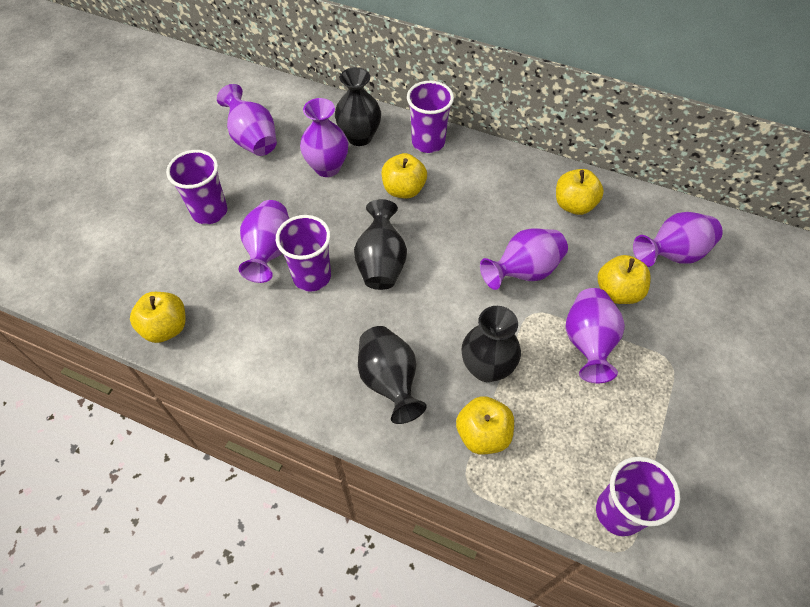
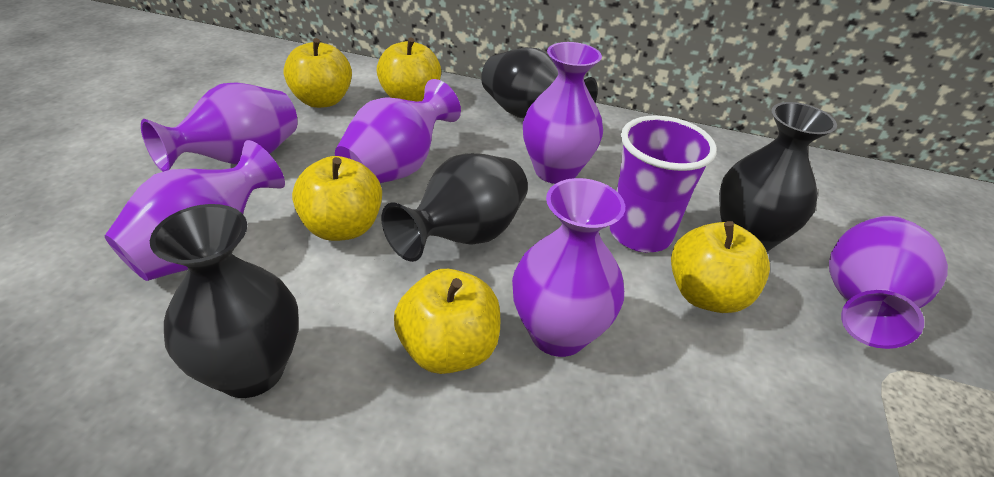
purple cup: [166,150,227,224] [276,215,331,292] [407,81,454,153] [596,457,680,537] = 4 -> [610,115,717,252] = 1

